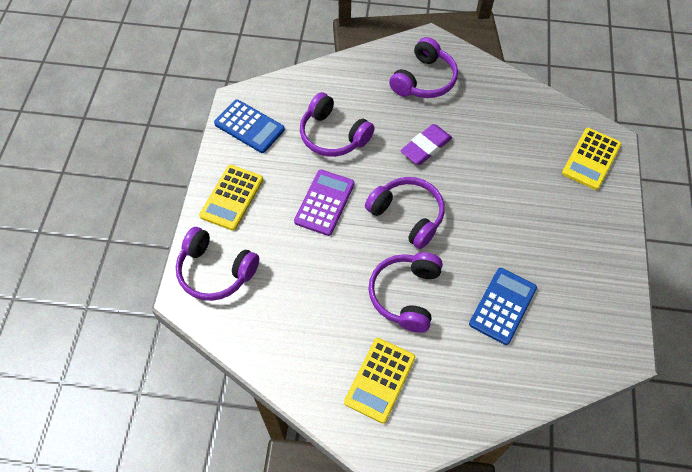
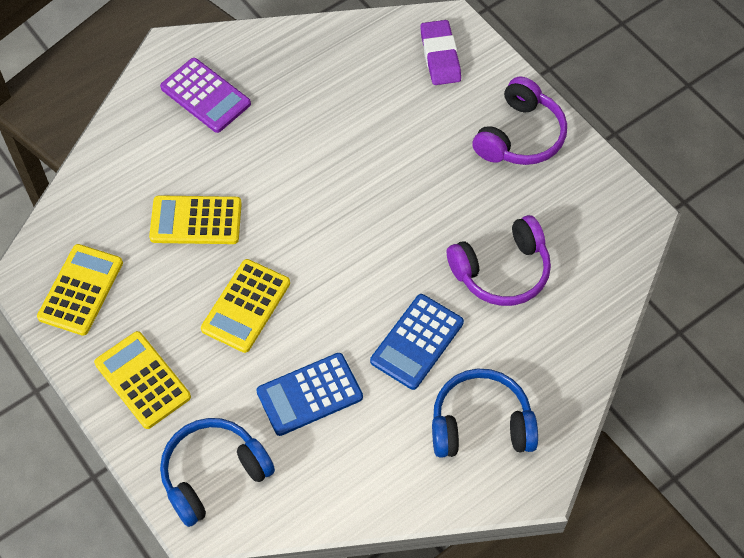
blue headphones: none = 0 -> [160,418,275,527] [432,368,538,458] = 2
purple headphones: [176,227,259,301] [300,92,375,157] [365,177,445,249] [369,252,443,333] [389,37,458,98] = 5 -> [447,215,551,306] [472,77,567,165] = 2
yellow calculator: [199,165,263,231] [344,338,415,423] [562,128,621,190] = 3 -> [37,244,123,336] [94,331,191,429] [149,195,242,244] [201,259,290,353] = 4

